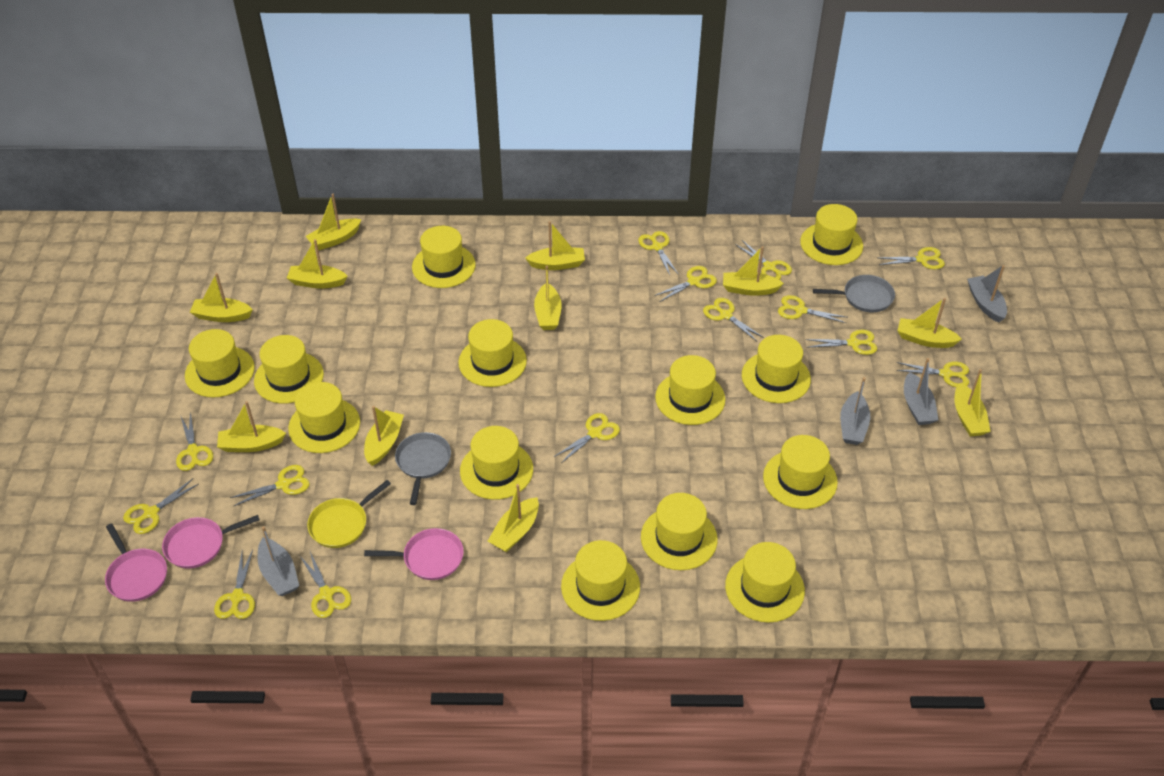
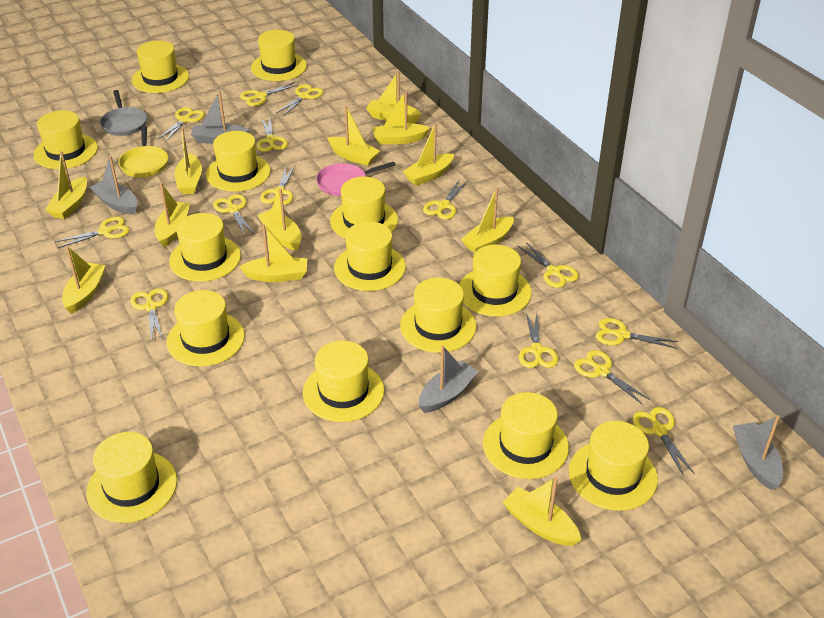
grey pan: [395,432,451,505] [813,275,895,313] = 2 -> [100,90,147,136] = 1
pink pan: [105,523,167,602] [162,515,260,568] [364,528,464,580] = 3 -> [316,162,396,196] = 1
yellow boat: [190,273,253,322] [217,401,286,452] [287,239,348,289] [306,194,361,250] [364,406,404,466] [488,484,539,552] [525,221,585,270] [534,266,562,330] [723,246,784,296] [897,298,962,348] [954,369,991,436] = 11 -> [45,151,87,219] [62,246,106,314] [155,183,190,247] [175,128,202,194] [239,224,307,282] [257,189,301,251] [327,105,380,166] [366,71,422,123] [373,91,430,144] [402,123,454,186] [461,187,514,253] [503,477,581,546] = 12
yellow hat: [185,329,255,398] [254,335,324,404] [288,382,360,453] [412,226,476,288] [458,319,527,387] [460,426,533,500] [561,540,640,621] [641,493,718,570] [655,355,725,425] [725,542,805,623] [742,335,811,403] [763,435,838,509] [800,204,863,265] = 13 -> [33,110,98,169] [86,432,177,523] [132,41,189,93] [167,290,245,366] [169,213,241,282] [206,131,270,192] [251,30,307,81] [303,341,384,422] [330,177,398,238] [334,221,406,291] [400,278,476,353] [459,245,532,316] [483,392,569,479] [569,421,658,511] = 14

